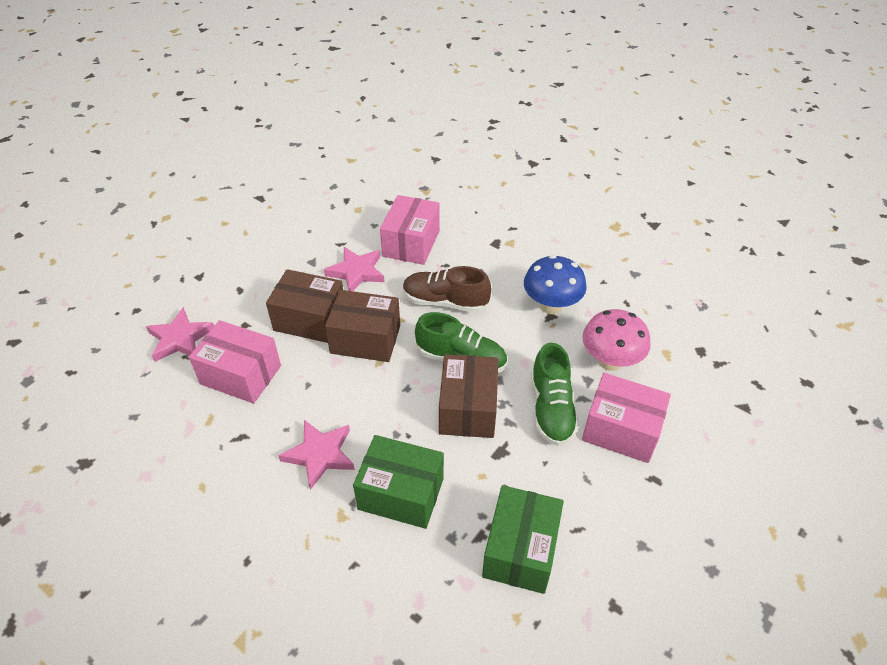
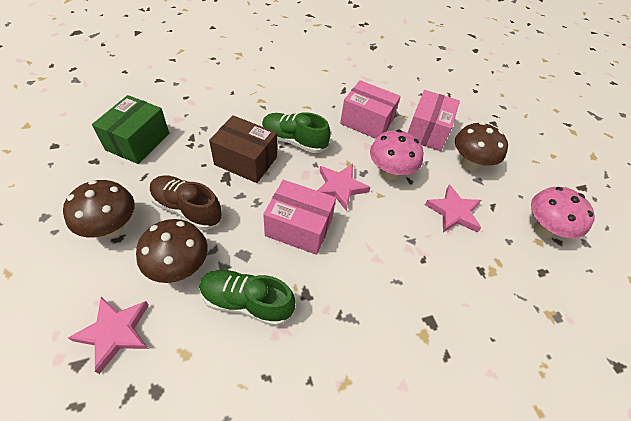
blue mushroom: [524,255,587,314] = 1 -> none = 0
brown box: [266,269,343,343] [325,290,400,362] [439,354,498,438] = 3 -> [209,115,277,183] = 1
brown mushroom: none = 0 -> [63,180,135,237] [136,219,208,283] [455,122,508,171] = 3
green box: [353,435,444,529] [482,485,564,594] = 2 -> [92,95,169,164] = 1
pink mushroom: [582,309,650,371] = 1 -> [370,130,423,180] [531,187,595,239] = 2

